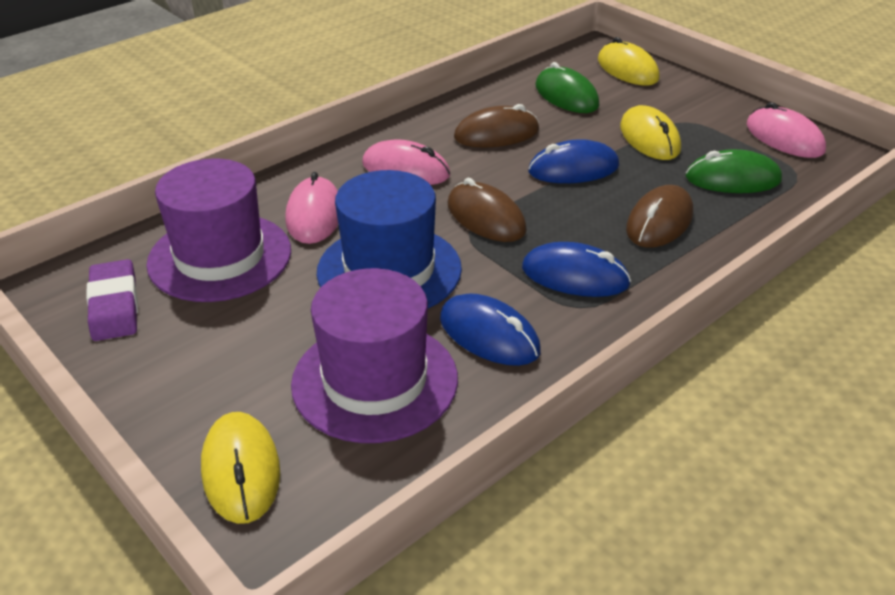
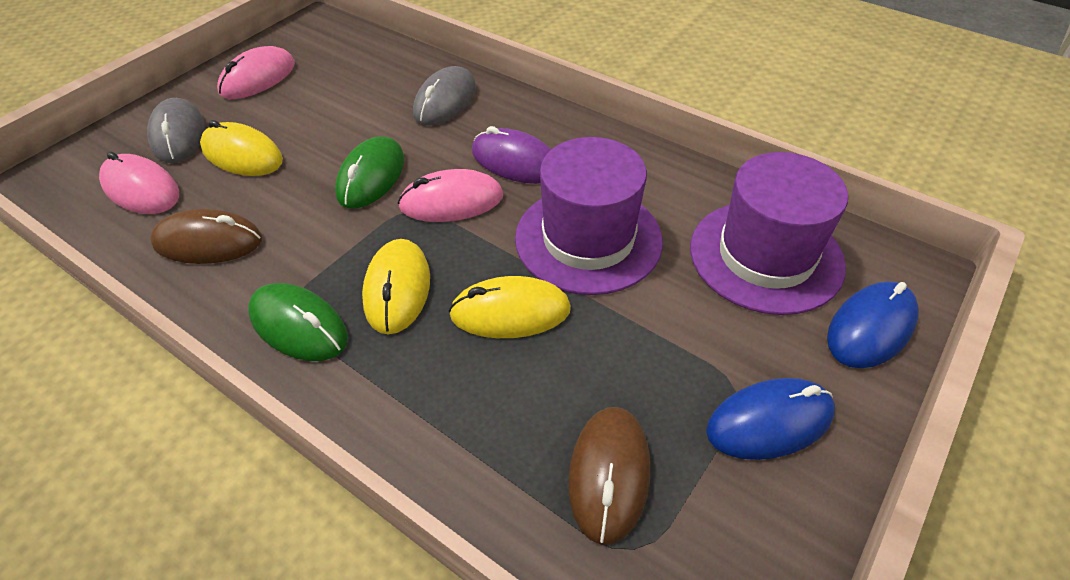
blue hat: [317,170,462,308] = 1 -> none = 0
blue mouse: [440,293,541,366] [522,242,631,297] [528,139,619,183] = 3 -> [706,378,835,460] [827,281,919,368] = 2
brown mouse: [448,178,527,242] [454,104,539,147] [626,185,693,248] = 3 -> [150,209,262,264] [568,407,650,545] = 2
grey mouse: none = 0 -> [147,98,205,163] [413,66,476,126] = 2
purple eraser: [86,259,138,341] = 1 -> none = 0
purple mouse: none = 0 -> [472,126,551,184] = 1

